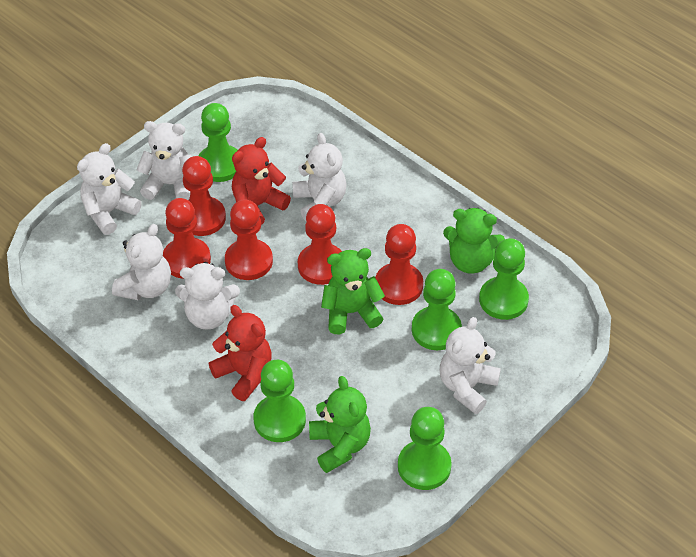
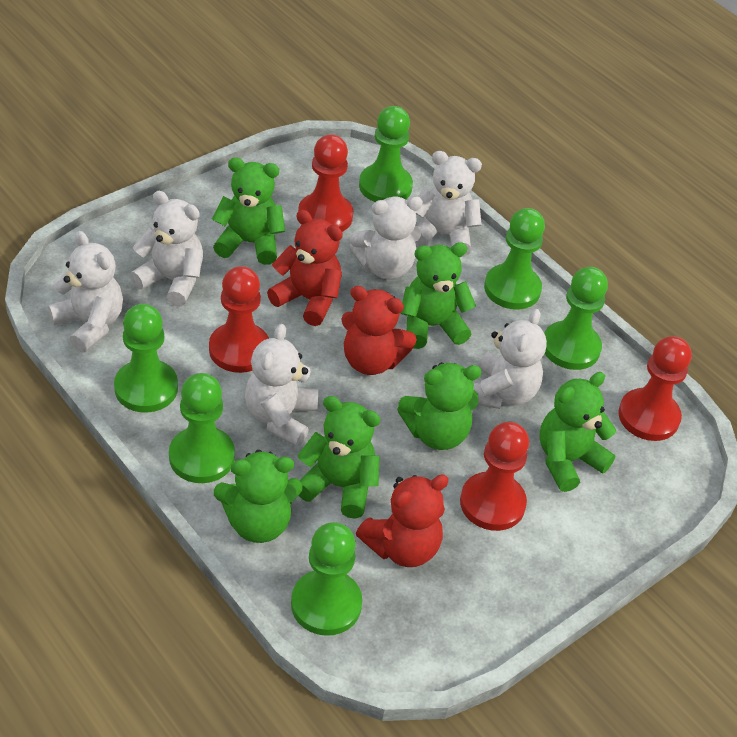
green pawn: [198,103,238,182] [253,360,306,442] [398,407,452,490] [412,269,462,350] [479,238,529,320] = 5 -> [114,304,178,413] [169,373,235,483] [291,522,362,636] [359,106,413,202] [484,208,545,309] [544,267,608,370] = 6
green teddy bear: [309,376,371,473] [321,248,385,334] [443,208,505,274] = 3 -> [212,157,285,265] [214,450,303,543] [297,396,380,519] [397,362,482,450] [401,242,476,349] [539,372,616,492] = 6
red pawn: [163,198,211,279] [182,156,226,236] [225,199,273,280] [298,204,342,285] [375,224,423,305] = 5 -> [209,266,269,373] [298,134,353,232] [460,422,529,531] [618,336,692,441] = 4
red teddy bear: [209,305,272,401] [232,137,291,225] = 2 -> [267,210,343,326] [341,286,417,375] [356,474,449,567] = 3

